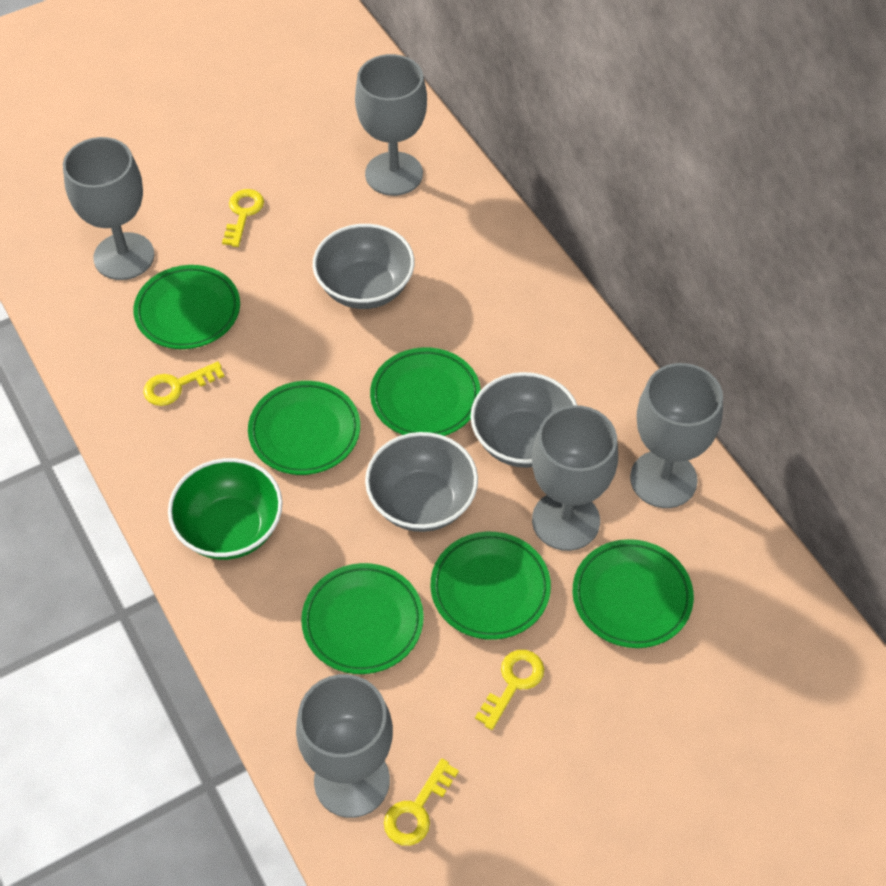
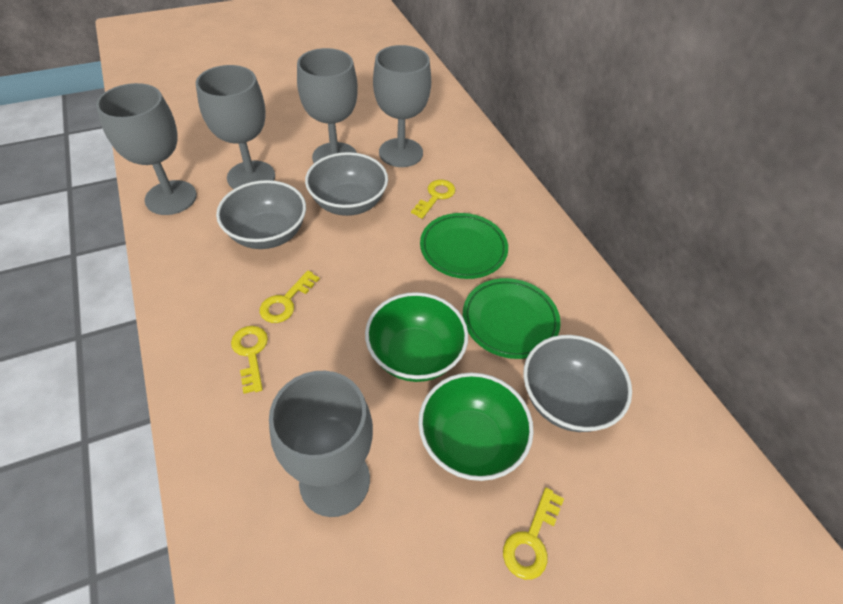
green bowl: [168,458,283,560] = 1 -> [365,292,468,382] [418,373,534,481] = 2
green plate: [133,265,240,349] [248,381,360,475] [301,563,424,674] [370,347,481,436] [431,532,551,640] [573,539,694,648] = 6 -> [420,213,508,279] [463,278,561,359] = 2

